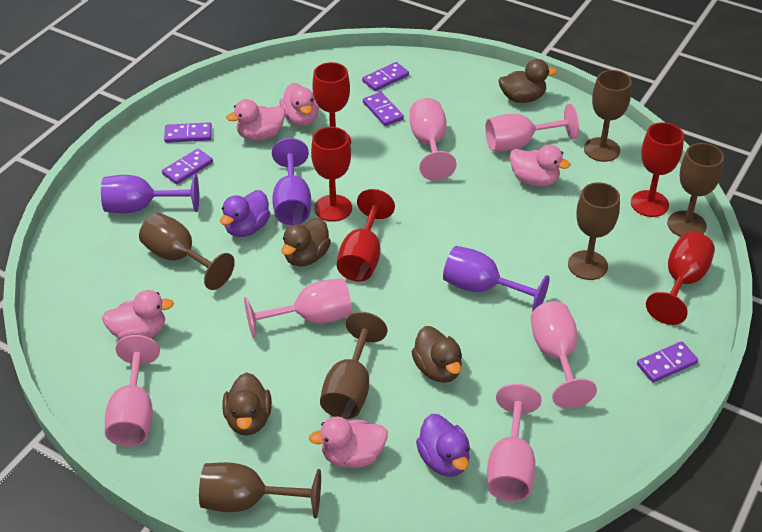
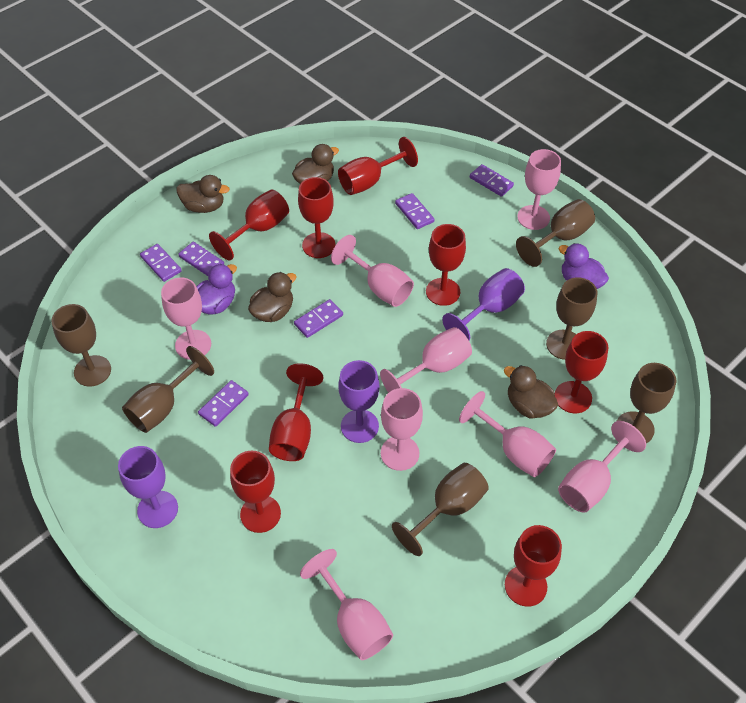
pink duck: [102,290,174,339] [226,99,286,141] [280,83,319,126] [309,417,388,468] [510,145,571,187] = 5 -> none = 0
pink goblet: [105,335,160,447] [244,278,352,339] [410,98,457,181] [485,104,579,152] [487,384,542,501] [531,301,597,408] = 6 -> [161,277,211,360] [300,549,393,660] [331,235,414,307] [380,327,472,393] [381,388,423,471] [459,391,556,477] [517,149,561,230] [558,421,646,513] = 8
purple domino: [162,149,213,184] [164,122,212,143] [362,62,409,91] [363,92,404,126] [637,341,698,383] = 5 -> [140,244,182,282] [178,242,224,276] [198,380,249,427] [294,299,343,338] [395,193,435,229] [470,164,514,197] = 6
red goblet: [311,127,352,222] [312,62,351,145] [337,189,395,281] [631,122,684,217] [646,232,715,325] = 5 -> [209,190,289,261] [230,451,281,533] [269,363,323,461] [298,177,336,258] [338,137,418,195] [426,224,466,306] [505,525,562,607] [555,331,608,413] = 8

